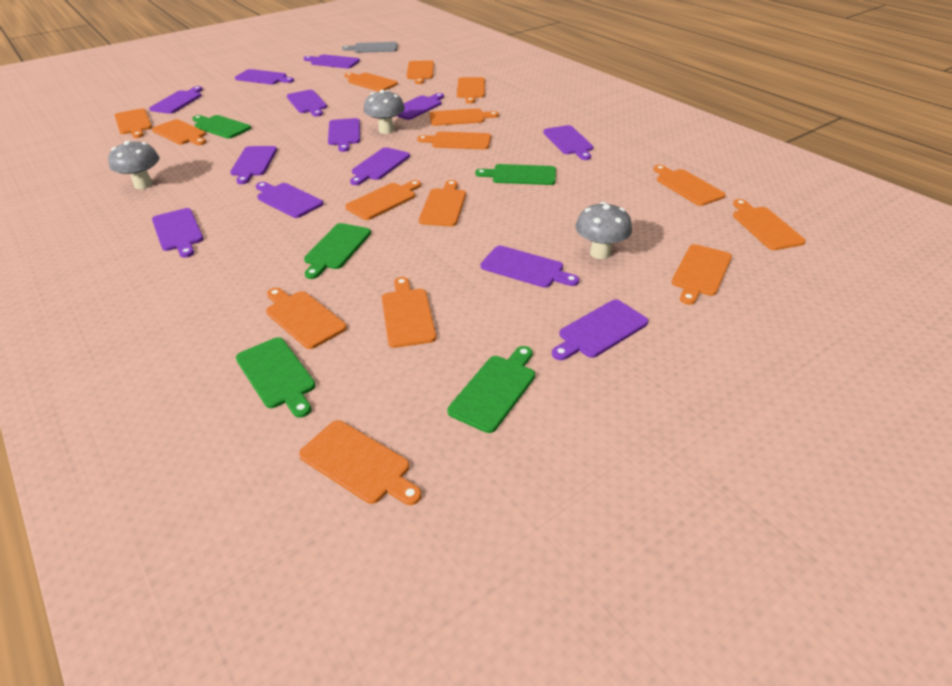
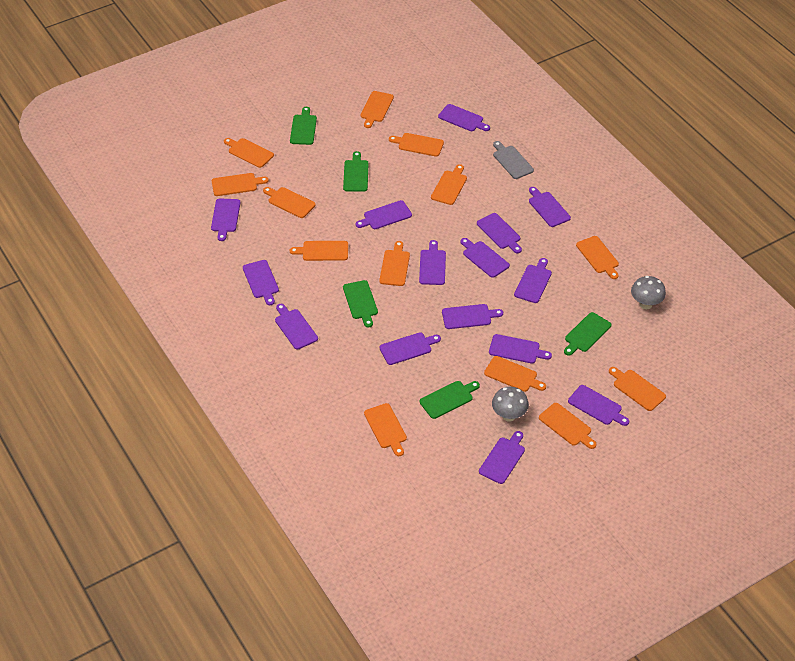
grey mushroom: [108,141,159,189] [364,90,405,134] [576,202,632,259] = 3 -> [492,387,529,422] [631,276,666,309] = 2
orange cutting board: [114,108,152,138] [152,119,206,145] [266,288,347,349] [299,420,422,505] [344,72,398,92] [345,180,421,220] [381,277,436,348] [407,60,434,84] [417,131,491,149] [419,180,466,226] [429,108,499,126] [457,77,485,104] [653,165,726,206] [672,244,732,305] [733,199,806,250] = 15 -> [212,173,269,196] [224,138,274,168] [263,187,316,218] [290,241,348,261] [361,91,394,128] [364,403,407,456] [379,241,410,286] [389,133,444,157] [431,164,467,205] [484,356,546,392] [539,403,596,449] [576,236,619,279] [609,367,666,411] = 13
purple cutting board: [149,86,203,114] [152,208,204,258] [230,146,277,184] [235,69,294,84] [256,182,323,218] [287,90,327,117] [304,55,360,68] [328,118,360,152] [350,147,410,185] [397,93,444,120] [481,246,579,288] [543,125,594,160] [552,300,648,360] = 13 -> [211,198,240,241] [243,260,279,305] [275,304,318,350] [356,200,412,229] [379,332,441,365] [419,240,446,285] [438,104,490,131] [442,304,503,329] [460,238,510,278] [477,213,522,253] [479,431,525,484] [489,334,552,364] [514,258,552,303] [529,187,571,227] [568,385,629,426] = 15

